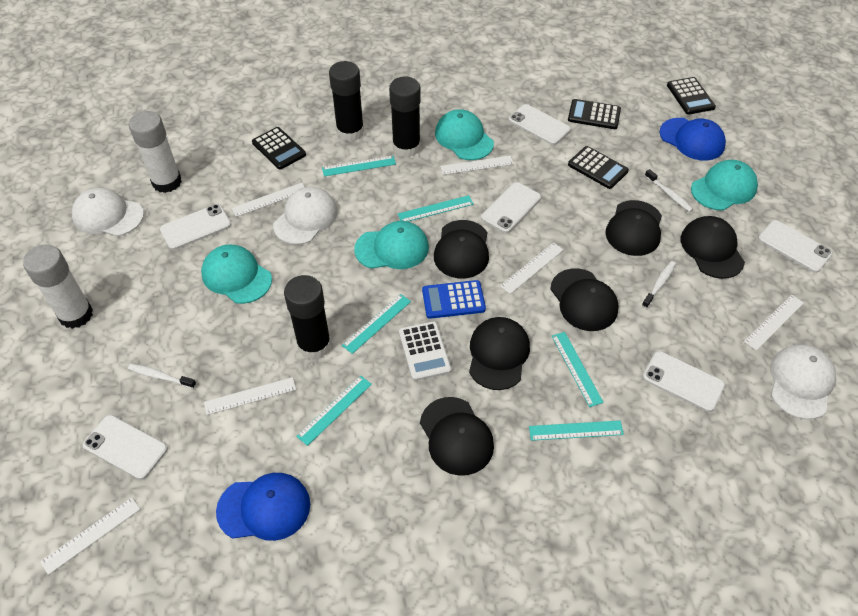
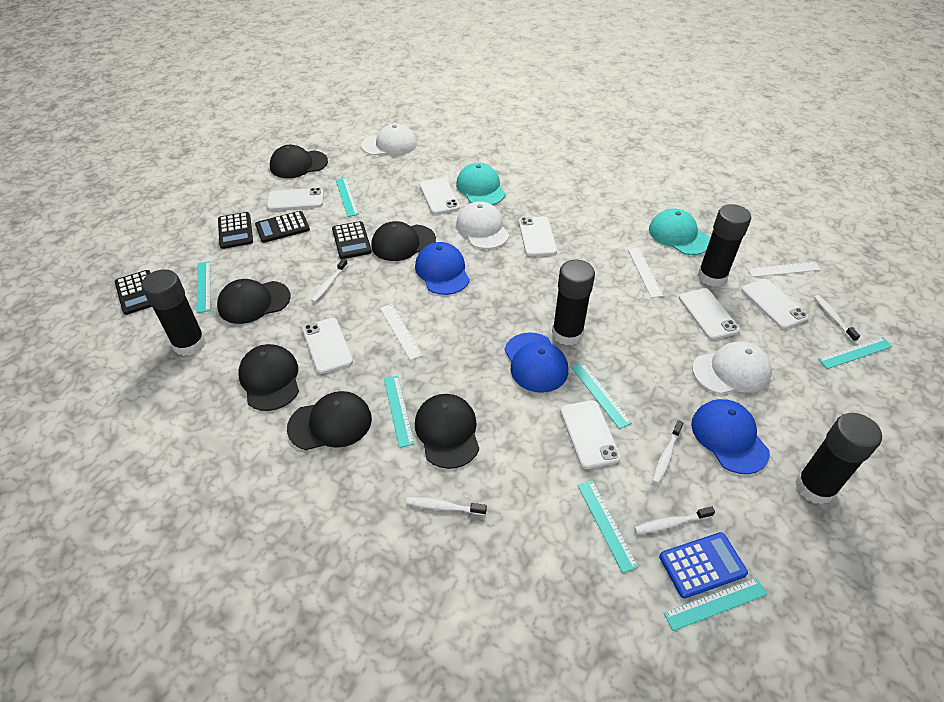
black glue stick: [284,275,331,360] [329,61,364,142] [389,77,421,157] = 3 -> [141,269,206,356] [552,260,595,345] [697,204,751,287] [795,413,882,504] = 4
blue cap: [216,473,310,541] [659,118,726,161] = 2 -> [415,242,470,295] [504,332,568,393] [691,399,770,474] = 3
turquoise cap: [201,245,272,304] [354,221,429,269] [435,109,494,160] [691,160,758,210] = 4 -> [456,163,505,205] [649,209,710,255] = 2
turquoise ruler: [296,376,372,446] [322,156,396,177] [342,294,411,354] [398,195,474,222] [529,420,624,441] [552,332,604,407] = 6 -> [196,261,210,313] [336,178,359,217] [384,376,414,448] [571,363,632,429] [578,480,638,573] [663,578,767,631] [818,337,893,369] = 7
white calculator: [399,321,451,381] = 1 -> none = 0
white glue stick: [23,245,93,329] [129,111,182,193] = 2 -> none = 0
white phone: [83,415,168,480] [160,204,231,250] [481,182,541,233] [508,104,571,145] [642,351,725,412] [758,220,833,273] = 6 -> [267,188,324,211] [302,318,353,374] [419,178,460,214] [519,216,557,256] [560,400,621,469] [679,288,740,340] [741,279,809,329] = 7
white ruler: [40,497,140,575] [204,377,296,415] [232,183,305,217] [440,155,514,175] [500,242,563,294] [744,295,804,351] = 6 -> [380,304,423,360] [628,248,663,298] [747,262,821,277] = 3
white toothbrush: [128,364,196,389] [642,261,676,308] [645,169,693,212] = 3 -> [311,258,348,302] [406,497,487,515] [634,506,715,534] [652,420,684,484] [814,295,860,342] = 5

